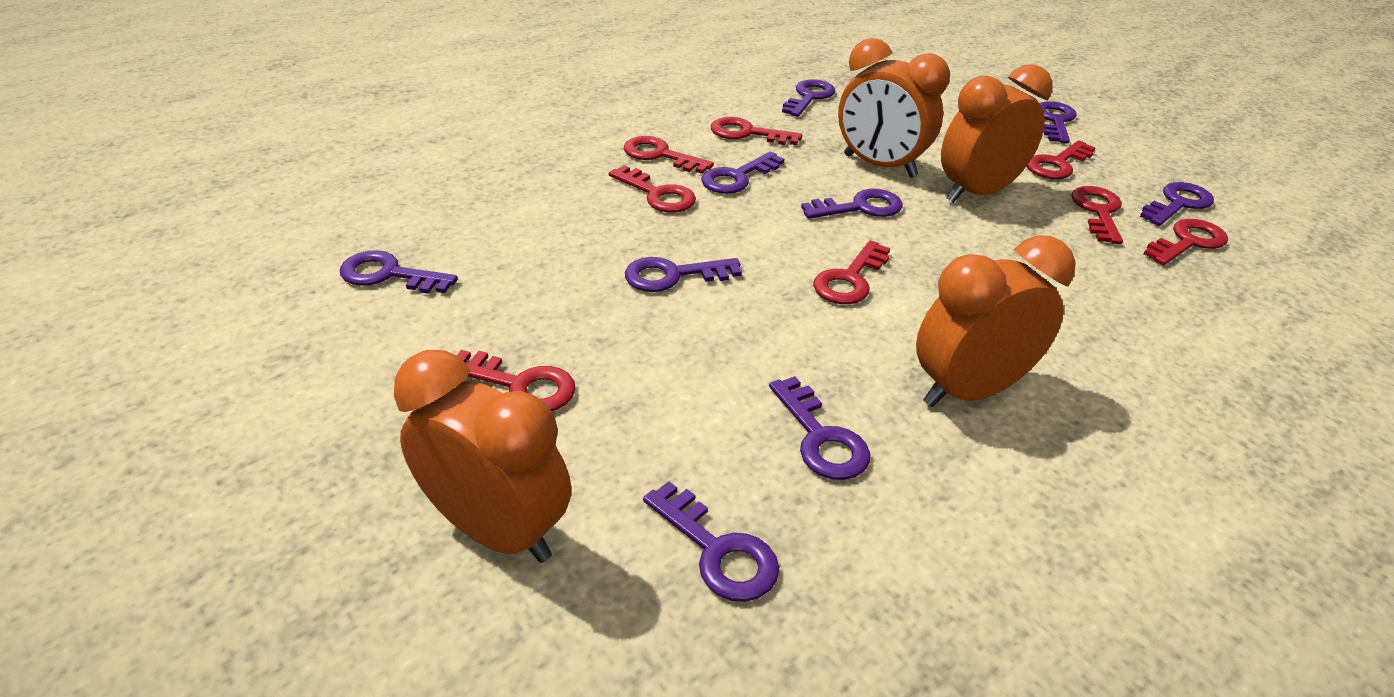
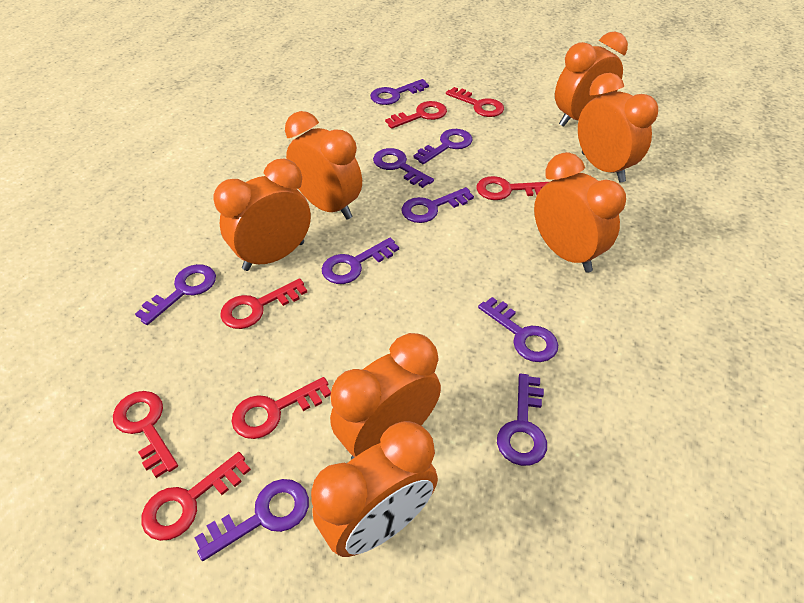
orange clock: [394,350,571,563] [838,38,950,177] [916,236,1076,407] [941,64,1053,203] = 4 -> [214,159,311,271] [285,111,362,220] [311,421,438,557] [330,333,441,460] [534,152,626,273] [555,32,628,127] [578,73,658,183] = 7
red key: [457,350,576,411] [609,165,696,212] [624,136,714,174] [711,117,802,145] [813,240,890,304] [1027,140,1095,179] [1071,186,1123,244] [1144,219,1228,265] = 8 -> [113,391,178,478] [141,452,251,541] [220,278,307,329] [231,377,331,439] [385,101,447,129] [446,87,504,117] [477,176,548,200] = 7

